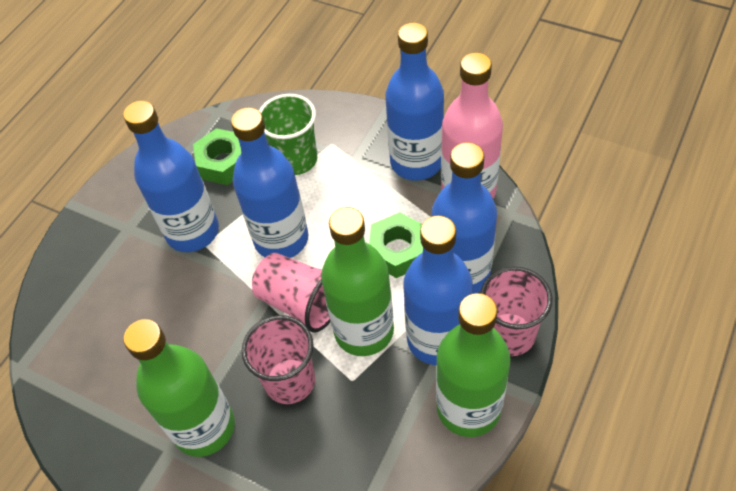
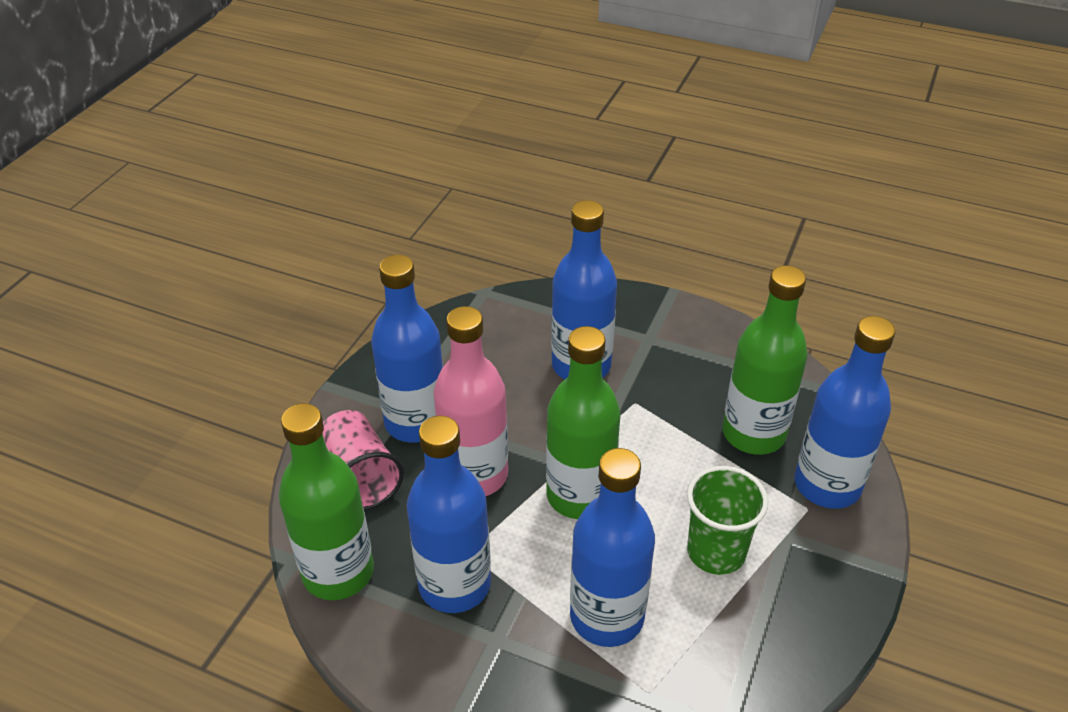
green nut: [193,128,241,185] [369,212,423,278] = 2 -> none = 0
pink cup: [242,315,315,404] [252,253,330,333] [481,266,552,356] = 3 -> [323,410,404,510] = 1

